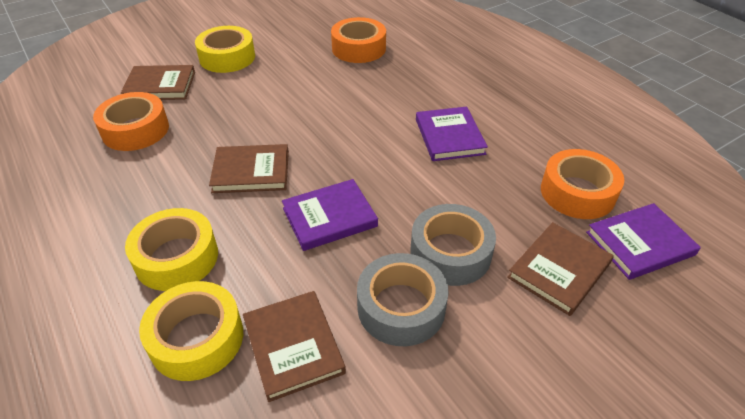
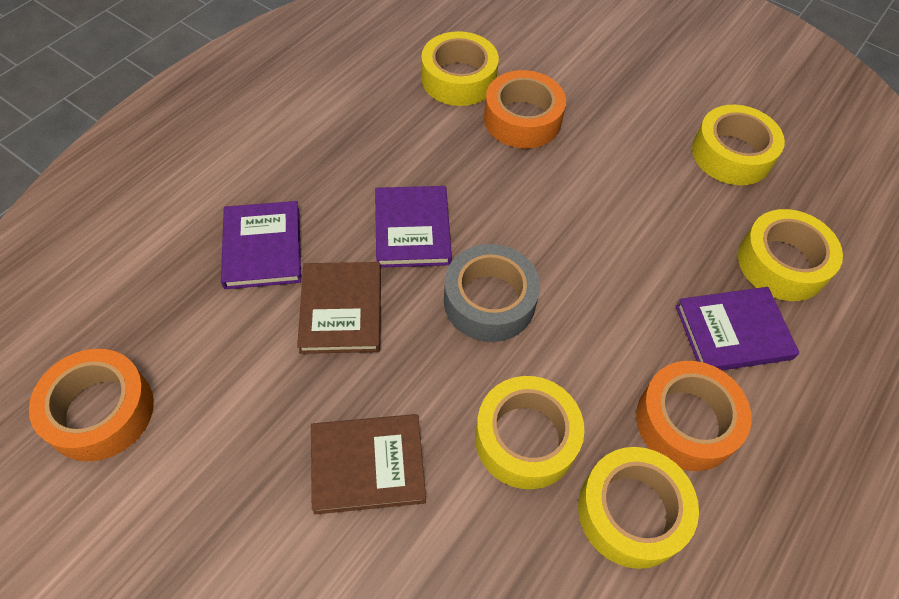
brown book: [121,65,195,100] [209,144,289,193] [243,291,346,402] [507,222,614,316] = 4 -> [297,262,381,354] [311,414,426,514] = 2
grey tape: [357,253,449,346] [410,204,496,286] = 2 -> [444,244,540,342] = 1
yellow tape: [125,208,218,291] [139,281,243,381] [195,26,255,73] = 3 -> [421,31,499,106] [475,376,585,489] [578,447,699,569] [692,105,785,185] [738,209,843,301] = 5

